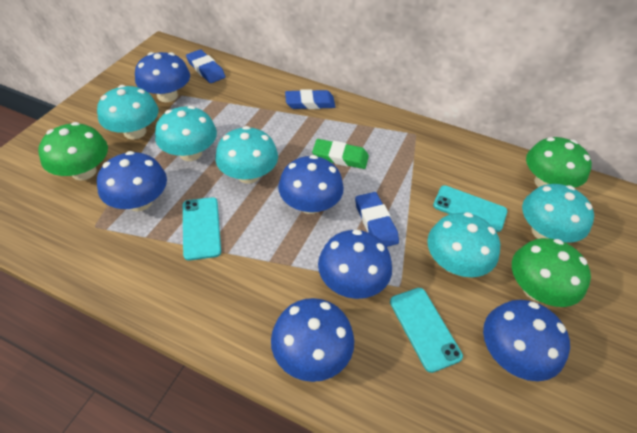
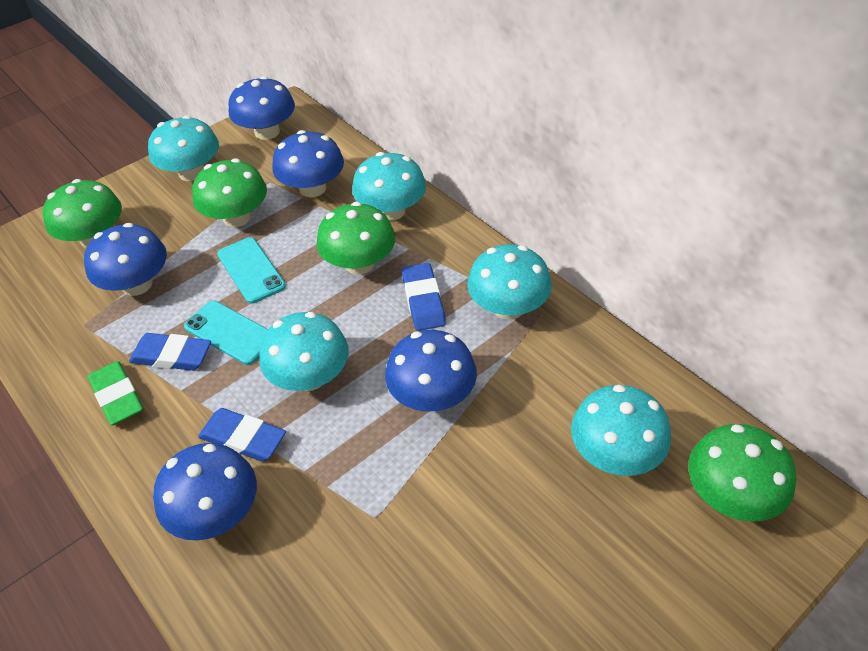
blue mushroom: [97,151,167,211] [135,52,190,102] [271,298,354,382] [278,155,344,214] [318,229,392,299] [483,300,570,381] = 6 -> [84,223,167,296] [153,443,257,540] [228,76,295,140] [272,130,344,197] [385,330,477,412] = 5
green mushroom: [38,122,108,181] [512,238,591,307] [526,137,592,188] = 3 -> [43,179,122,248] [192,158,267,227] [316,202,395,275] [688,424,796,522] = 4
turquoise phone: [183,197,221,261] [390,288,463,373] [433,185,507,232] = 3 -> [184,301,268,365] [217,237,286,304] = 2

